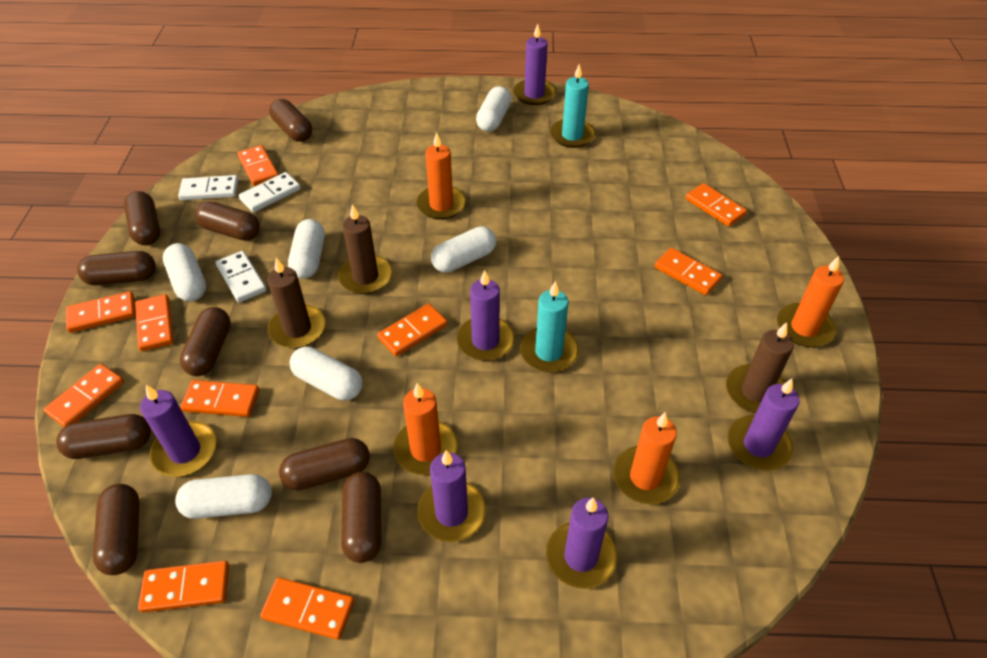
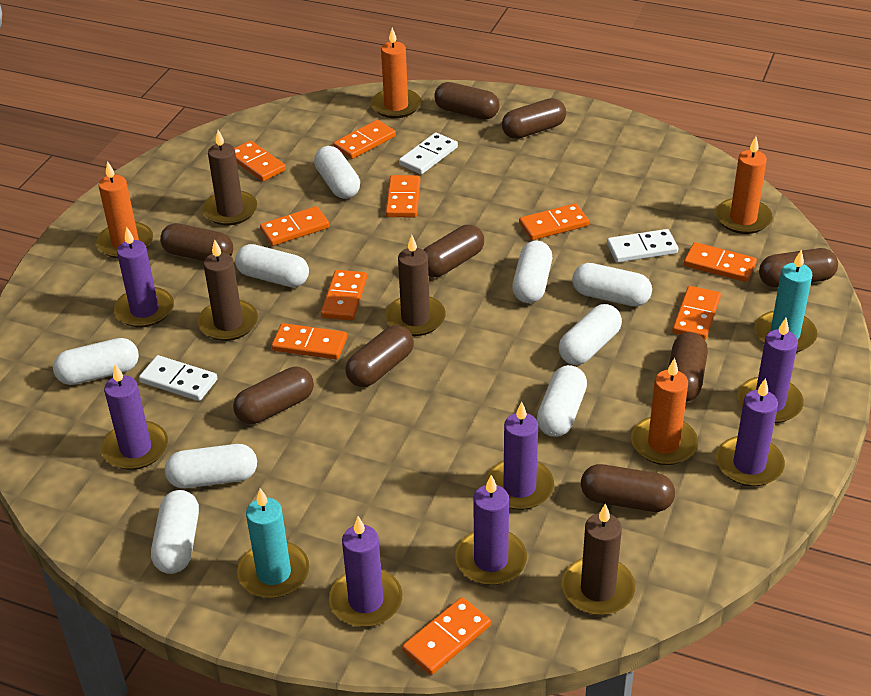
brown candle: [267,258,325,348] [338,204,392,294] [726,322,794,413] = 3 -> [198,239,258,341] [202,130,257,225] [385,235,446,336] [562,503,635,615] = 4
purple candle: [140,385,216,477] [417,450,486,542] [457,270,514,361] [513,24,556,105] [546,497,617,589] [728,379,800,470] = 6 -> [102,364,168,470] [114,227,174,328] [329,516,402,627] [455,475,527,585] [486,402,554,510] [716,378,785,487] [738,318,804,423] = 7
white capsule: [163,243,206,301] [175,474,272,519] [288,219,325,279] [290,347,363,401] [431,226,496,273] [476,86,511,132] = 6 -> [53,338,139,385] [151,490,199,574] [165,444,257,488] [235,244,309,287] [314,146,360,199] [512,241,552,303] [537,365,587,437] [559,304,622,365] [572,263,652,307] = 9

